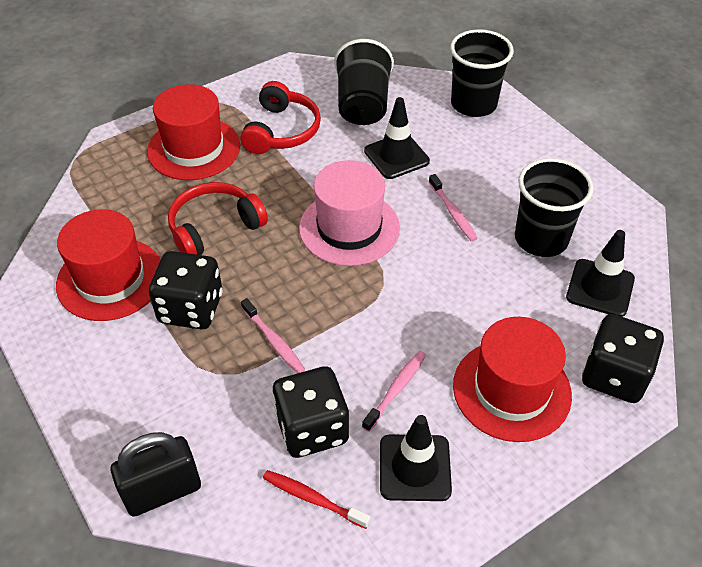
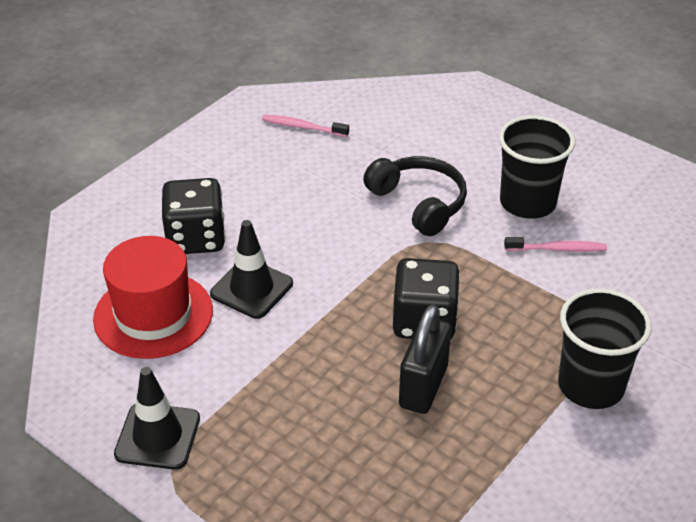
black cup: [334,39,394,125] [450,29,514,117] [515,158,593,257] = 3 -> [499,115,575,219] [558,288,652,409] = 2
black dice: [149,251,222,329] [272,366,349,458] [582,314,664,403] = 3 -> [161,178,225,254] [393,258,460,340] = 2
black headphones: none = 0 -> [363,156,467,236] = 1
black traffic cone: [364,97,430,179] [380,415,452,501] [566,230,635,317] = 3 -> [114,367,200,470] [210,220,293,319] = 2
pink hat: [299,160,400,266] = 1 -> none = 0
pink toothbrush: [241,298,305,373] [362,351,426,432] [429,174,478,241] = 3 -> [262,115,349,137] [504,237,607,252] = 2
red hat: [56,209,161,321] [147,84,240,180] [453,317,572,442] = 3 -> [93,236,213,359] = 1
red headphones: [168,182,268,255] [240,81,321,154] = 2 -> none = 0
red toothbrush: [263,470,370,529] = 1 -> none = 0

